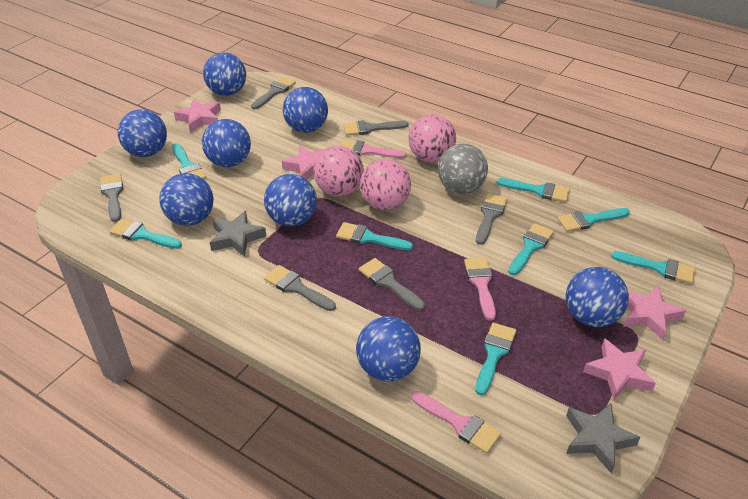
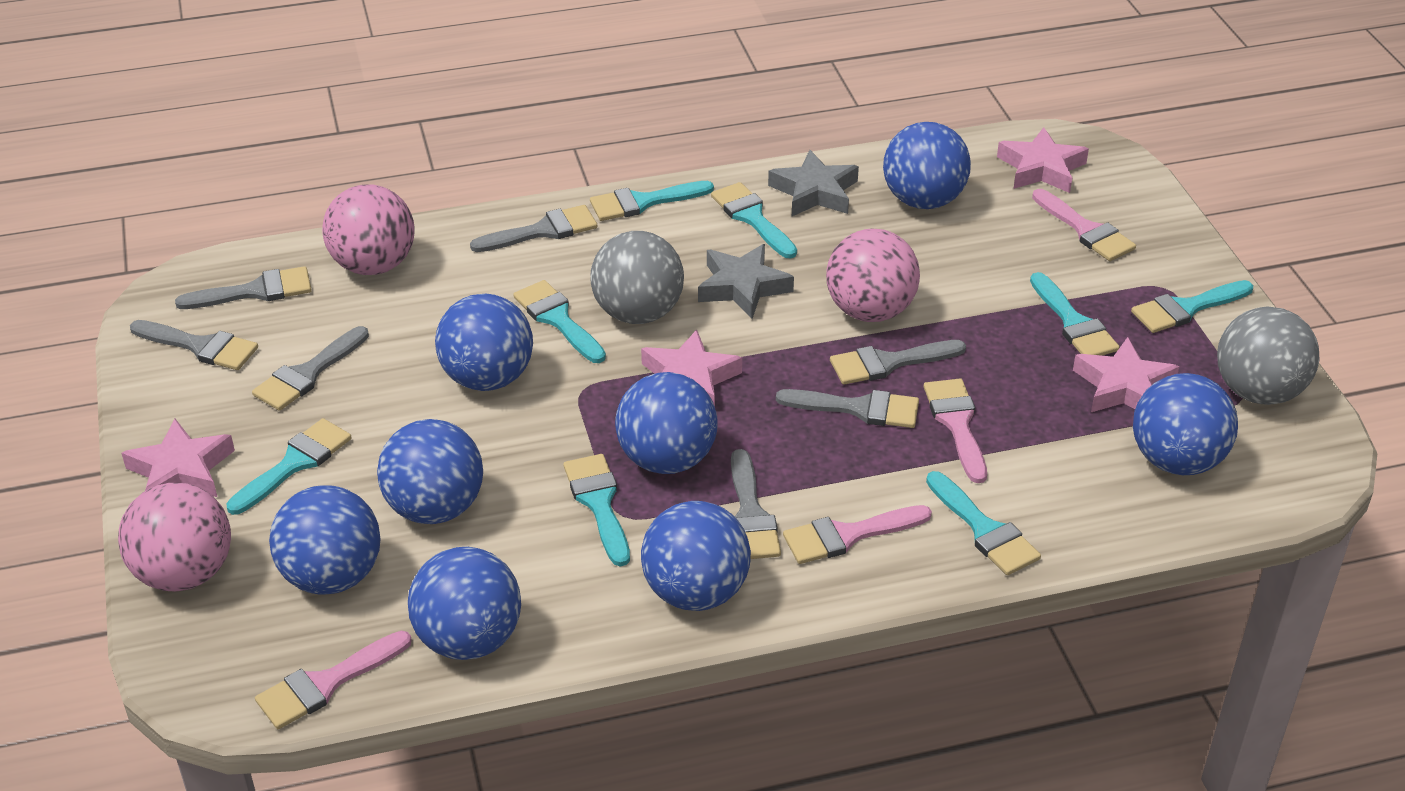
grey ball: [438,144,488,194] = 1 -> [591,231,684,324] [1217,306,1319,405] = 2
grey brush: [100,174,124,222] [251,77,296,109] [264,265,336,311] [343,120,409,135] [359,258,425,310] [476,193,507,245] = 6 -> [130,320,258,370] [175,266,312,309] [252,326,369,411] [470,205,598,252] [731,449,781,559] [776,389,919,428] [830,340,966,385] = 7
pink brush: [340,140,406,158] [411,391,501,454] [464,258,496,321] = 3 -> [255,631,412,729] [783,505,932,564] [924,379,987,483] [1032,189,1136,261] = 4

